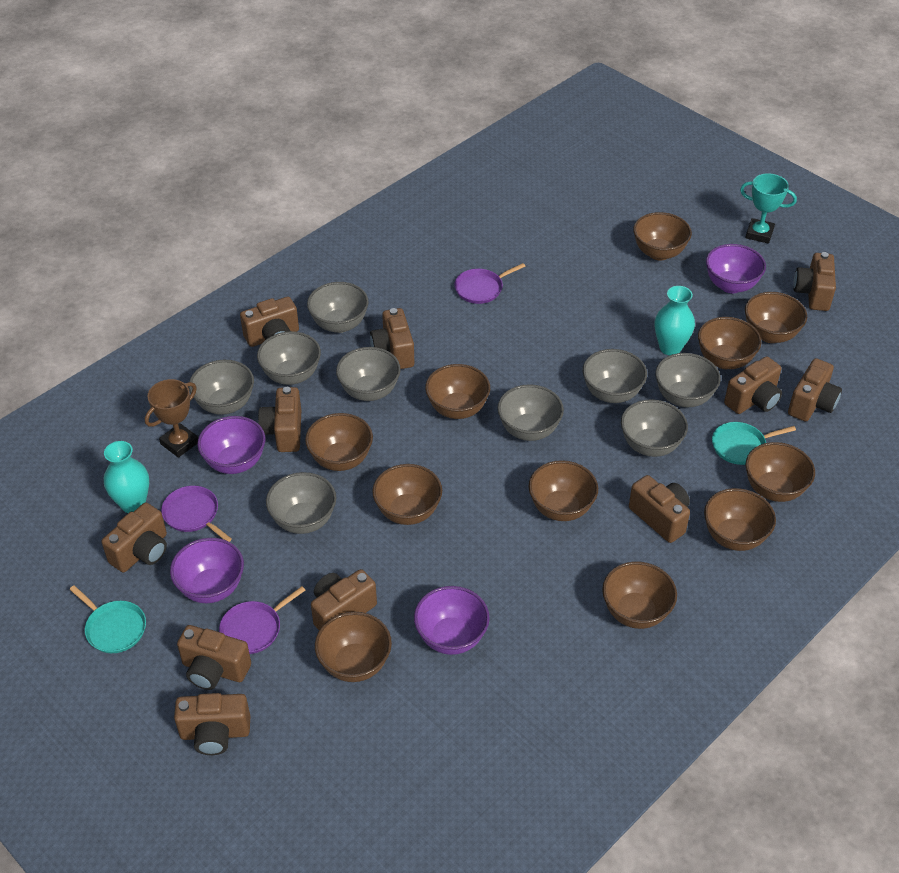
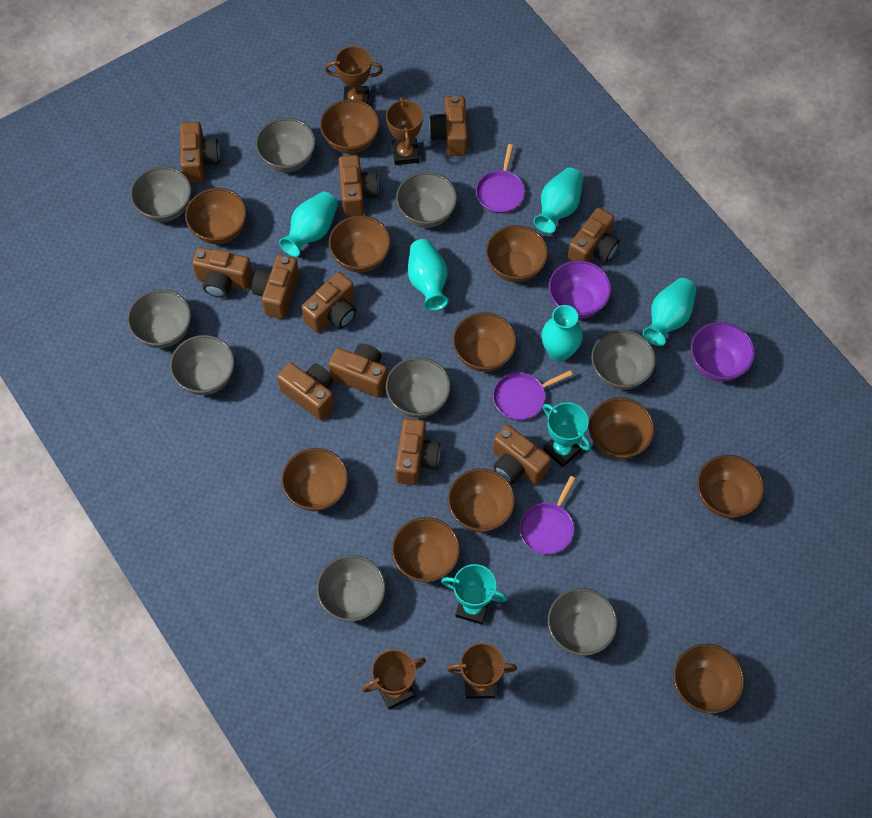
brown trophy: [145,379,198,458] = 1 -> [325,46,383,104] [362,649,426,710] [386,97,423,165] [446,643,517,699] = 4
purple bowl: [170,538,244,603] [197,416,265,474] [414,586,490,655] [706,244,766,293] = 4 -> [548,260,612,319] [691,322,755,382] = 2
turquoise pan: [69,585,146,653] [712,422,796,465] = 2 -> none = 0
turquoise trophy: [740,173,797,244] = 1 -> [441,564,508,625] [543,402,591,467] = 2
turquoise vase: [104,441,149,513] [655,286,695,355] = 2 -> [279,192,338,257] [408,239,448,311] [533,168,583,233] [542,305,583,362] [643,278,696,346] = 5

